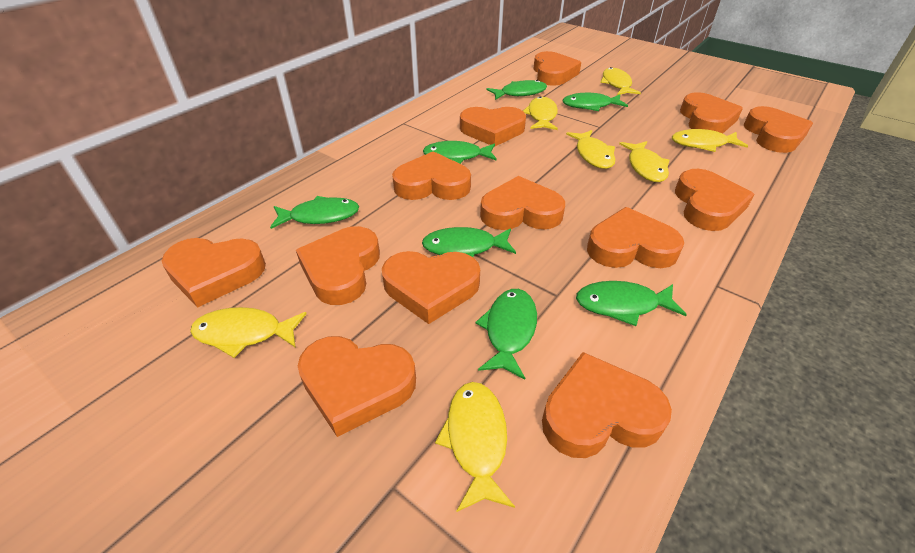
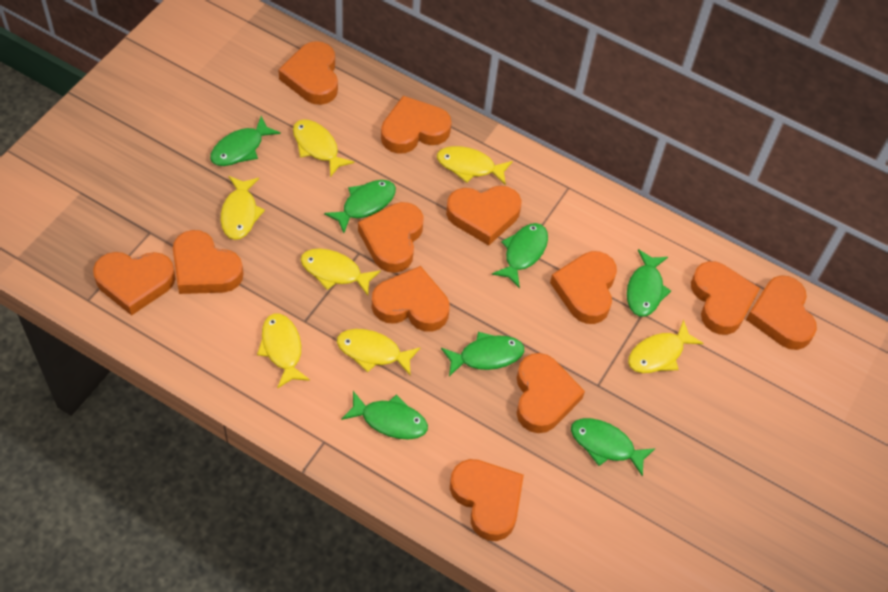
orange heart: [161,238,266,308] [296,226,380,305] [298,336,416,437] [382,251,480,324] [392,151,471,200] [460,107,526,147] [480,176,565,230] [533,51,581,86] [542,352,672,458] [587,207,684,268] [675,169,754,231] [680,92,743,134] [744,106,813,153] = 13 -> [93,252,175,316] [173,230,244,294] [278,41,338,105] [358,202,424,273] [372,266,450,332] [381,96,452,154] [446,186,522,246] [450,459,524,541] [517,353,585,433] [550,251,617,324] [691,261,760,335] [746,275,817,350] = 12

